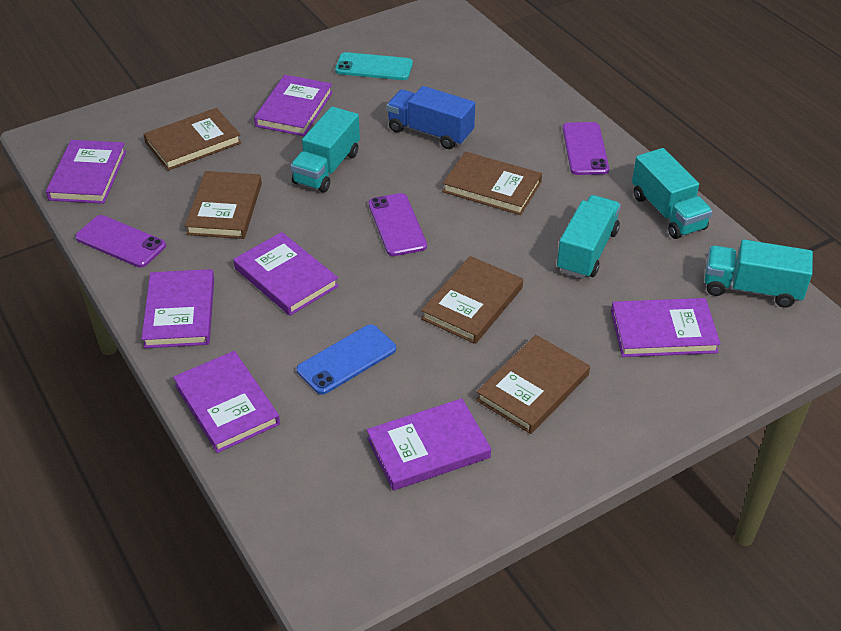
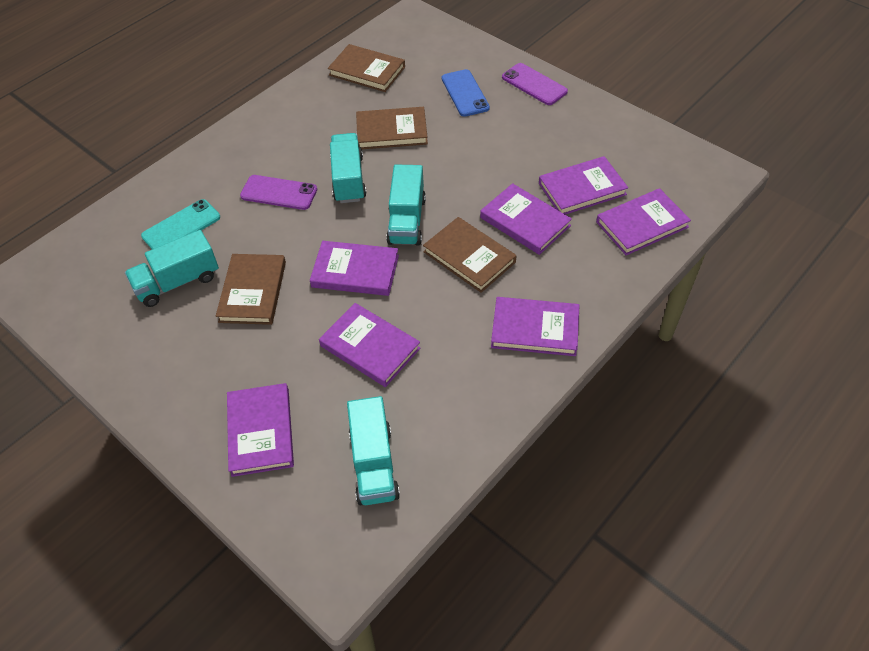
blue truck: [387,86,475,149] = 1 -> none = 0
brown book: [144,108,242,171] [185,171,262,239] [421,256,523,344] [442,151,542,215] [476,335,590,434] = 5 -> [216,254,286,325] [328,44,405,92] [356,107,428,149] [423,217,516,293] = 4
purple phone: [75,215,166,268] [369,193,427,256] [563,122,609,175] = 3 -> [240,175,317,210] [502,63,568,105] = 2

